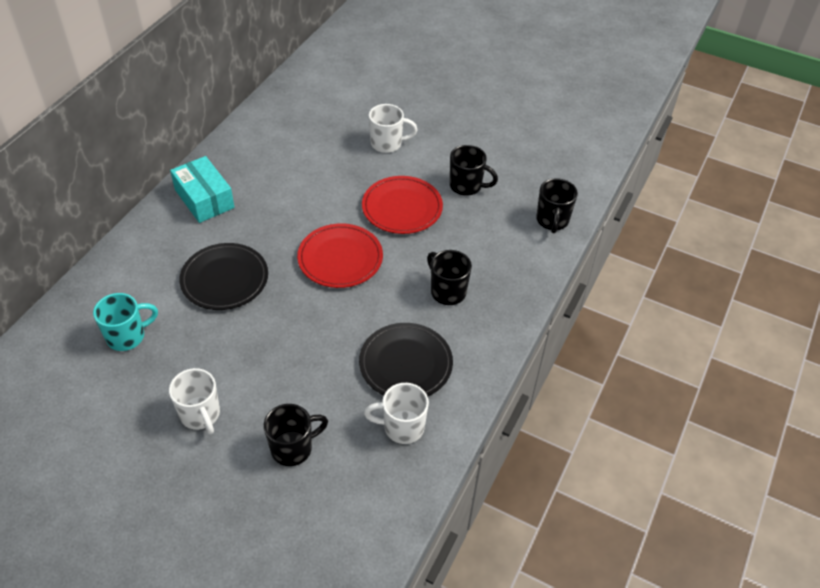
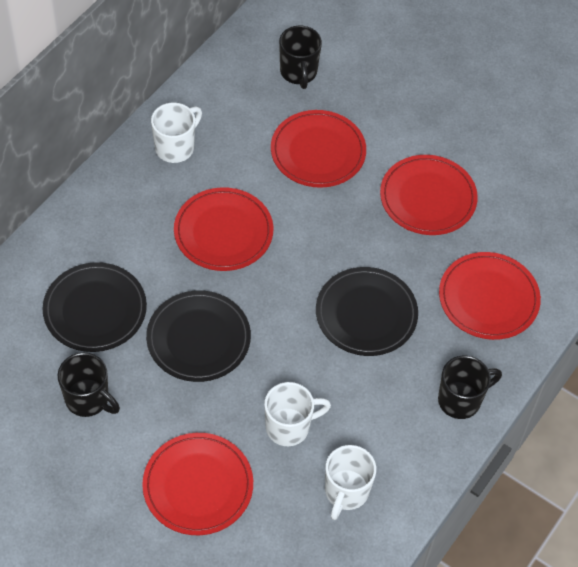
black mug: [264,404,328,466] [427,250,472,305] [450,145,498,196] [536,178,578,233] = 4 -> [58,353,120,417] [279,26,322,89] [438,355,502,419] = 3
black plate: [179,243,268,310] [359,323,453,396] = 2 -> [43,262,147,352] [146,290,251,382] [316,267,418,356] = 3
red plate: [297,223,383,288] [362,176,443,234] = 2 -> [142,433,253,535] [174,187,273,271] [271,110,366,188] [380,155,478,235] [439,252,541,340] = 5
turquoise box: [170,156,235,223] = 1 -> none = 0
turquoise mug: [93,293,158,351] = 1 -> none = 0

